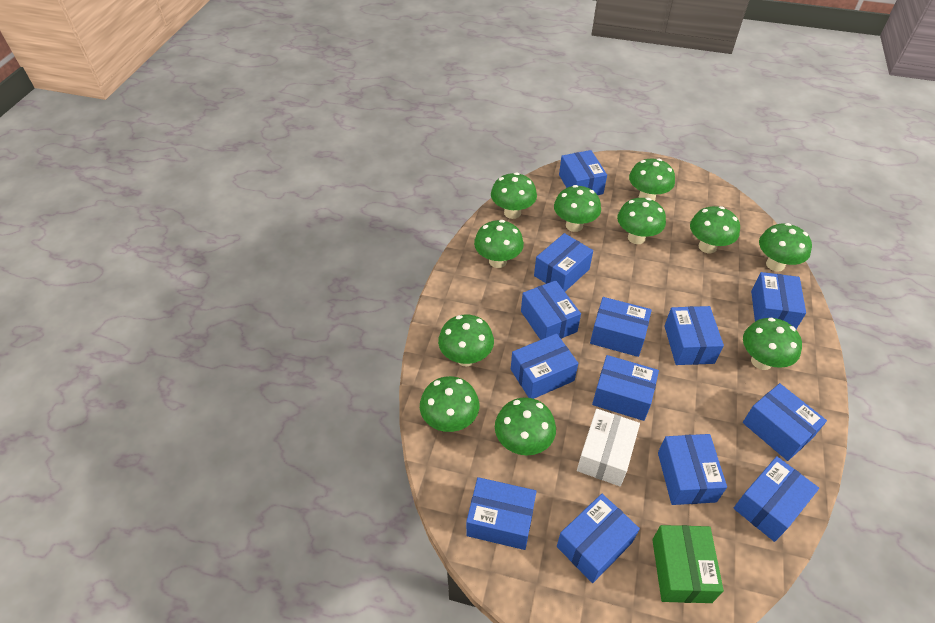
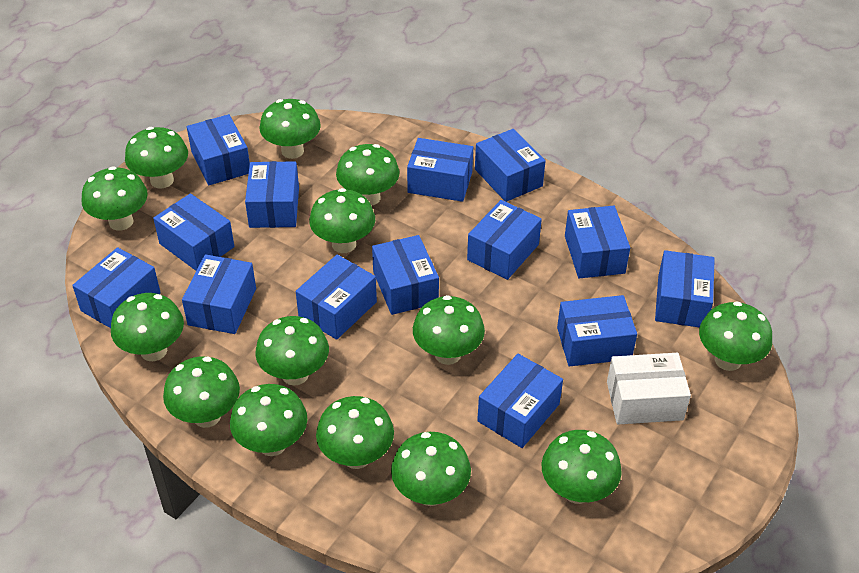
blue box: [466,477,537,550] [511,333,578,399] [521,280,581,340] [534,233,593,291] [557,494,640,583] [559,150,607,195] [590,297,652,357] [592,355,659,421] [658,434,727,505] [664,306,724,365] [733,456,819,542] [743,383,827,461] [751,272,806,329] = 13 -> [72,247,161,328] [153,193,234,271] [182,254,256,334] [187,114,250,186] [245,161,299,228] [296,255,377,340] [372,235,439,315] [407,138,473,202] [467,200,542,280] [475,129,546,202] [477,354,563,448] [557,295,637,366] [565,206,630,279] [655,250,715,327] = 14
green box: [652,525,724,603] = 1 -> none = 0
green mushroom: [420,376,480,432] [438,314,494,366] [474,220,524,268] [491,173,537,219] [495,397,556,455] [554,185,601,232] [617,198,666,244] [629,159,675,201] [690,206,740,253] [743,318,802,370] [759,223,812,272] = 11 -> [82,166,148,231] [111,293,184,361] [125,127,188,189] [163,357,240,428] [230,384,308,456] [255,316,329,386] [259,99,321,159] [309,188,375,253] [316,396,394,469] [336,144,399,206] [391,432,471,506] [413,295,485,365] [541,430,622,504] [699,301,772,371] = 14

